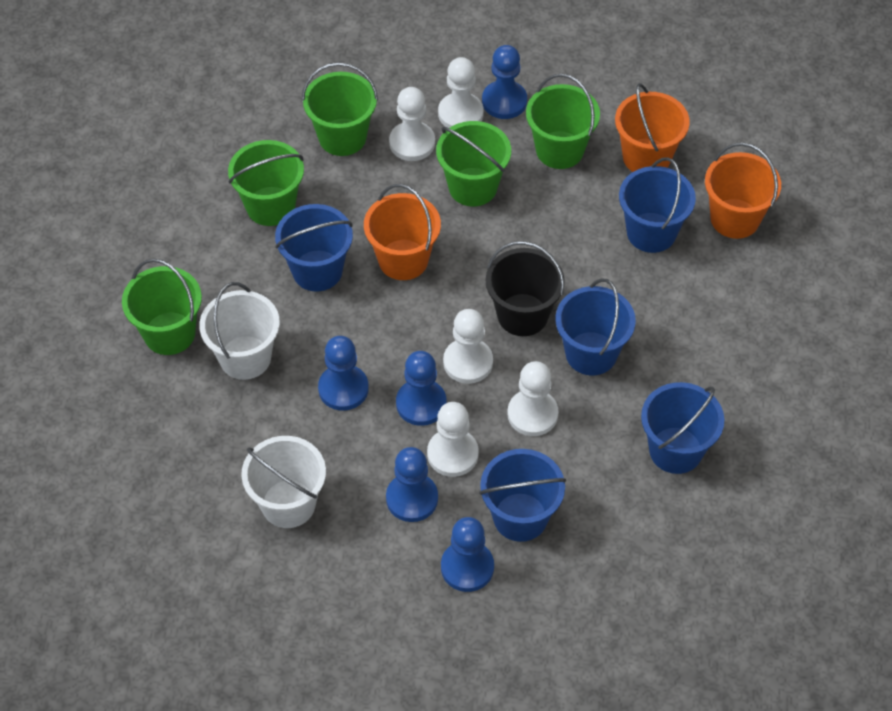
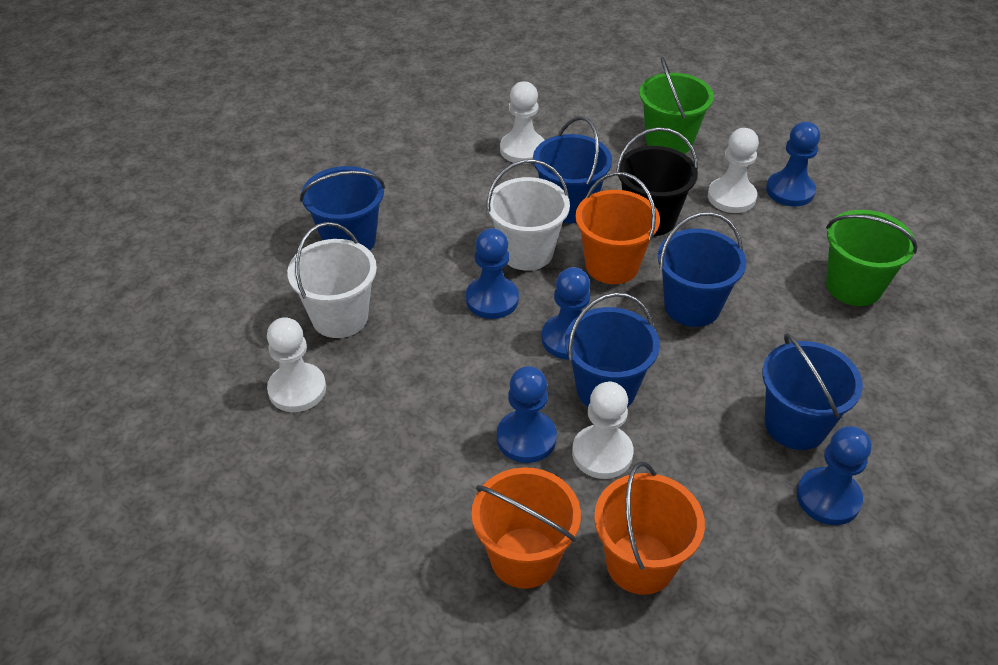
green bucket: [122,259,202,355] [228,140,304,226] [302,62,378,156] [436,121,511,206] [526,74,600,169] = 5 -> [639,57,714,154] [826,210,918,306] = 2
white pawn: [389,87,435,161] [427,402,479,477] [438,57,484,128] [443,309,493,384] [507,361,558,436] = 5 -> [267,317,326,412] [500,81,545,164] [572,382,634,479] [708,128,759,213] = 4

